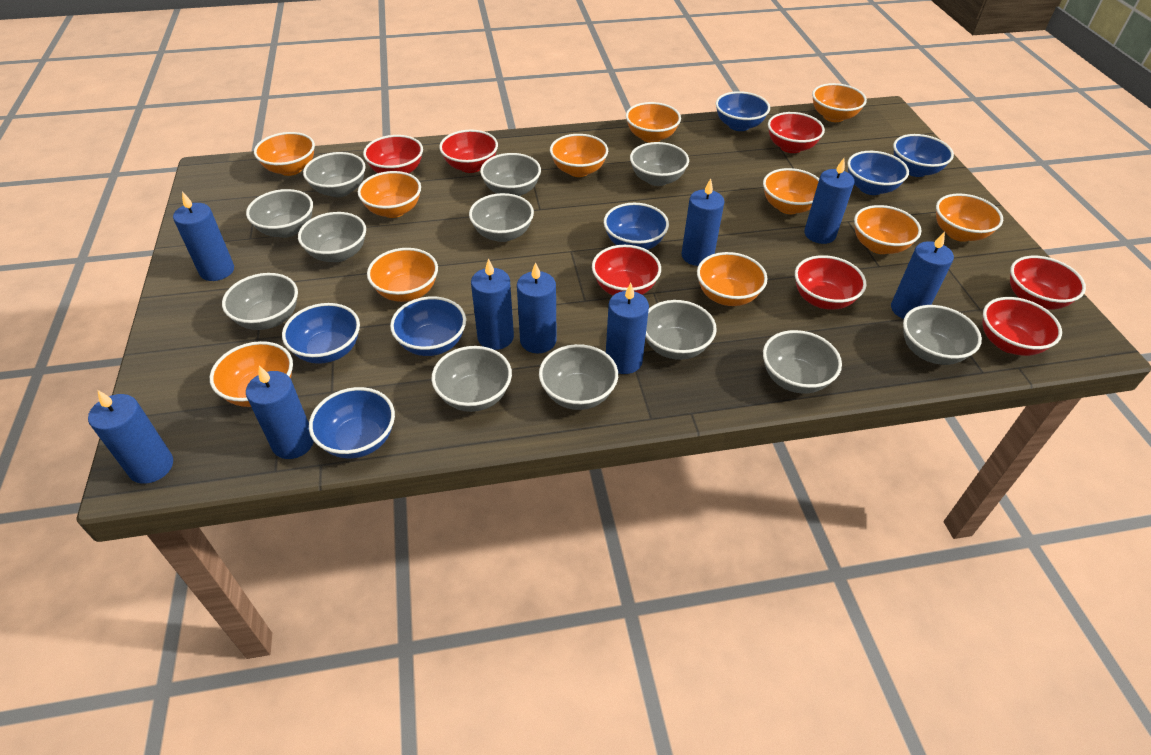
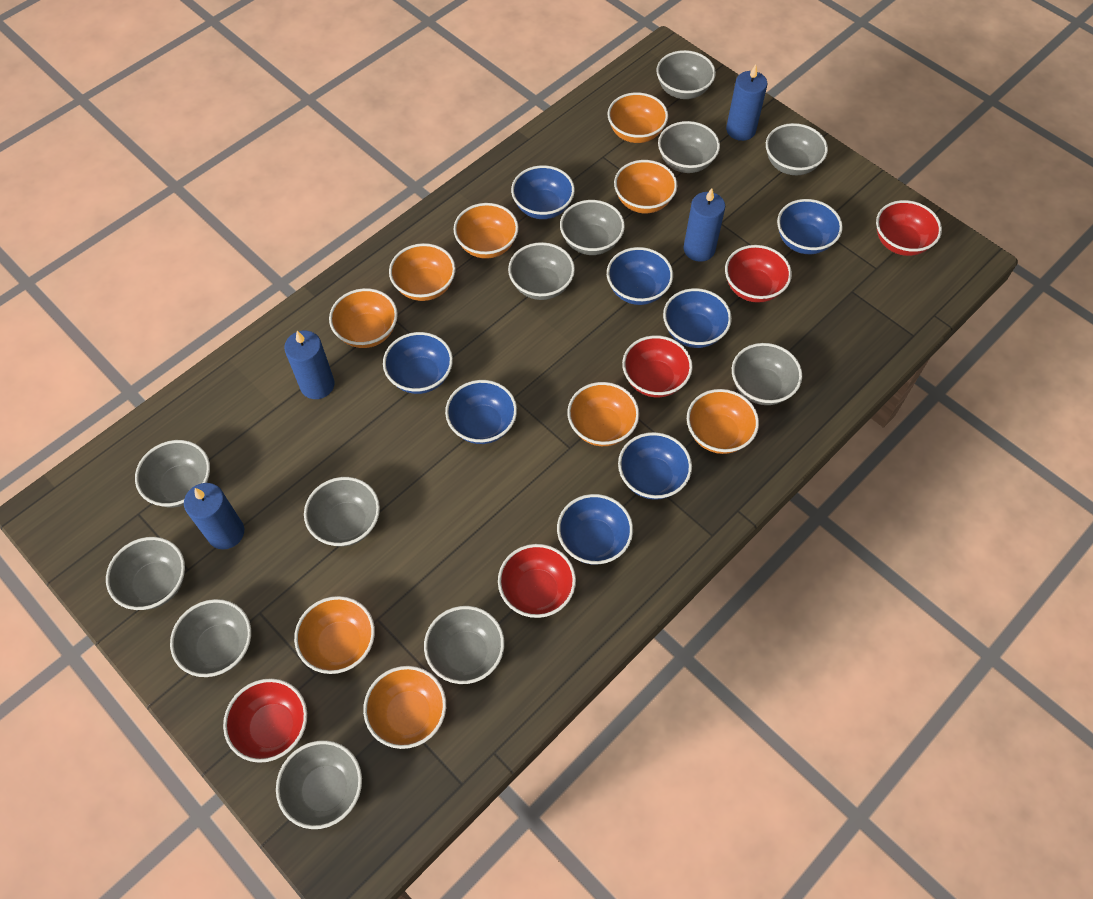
blue bowl: [282,303,360,364] [309,387,395,459] [390,296,466,356] [604,203,669,250] [716,91,770,131] [847,151,909,195] [893,134,954,177] = 7 -> [383,332,453,394] [445,380,517,444] [511,165,575,219] [557,494,633,565] [607,247,673,305] [618,432,692,500] [663,288,732,348] [777,199,843,254] = 8
blue candle: [88,390,173,484] [173,192,234,281] [246,366,314,459] [471,258,514,350] [517,262,557,354] [606,283,649,374] [681,178,724,266] [804,158,854,244] [891,232,954,319] = 9 -> [184,483,244,549] [284,331,335,399] [683,188,725,262] [726,64,767,141] = 4
orange bowl: [210,341,293,407] [254,132,315,176] [358,171,421,218] [367,248,438,302] [550,134,608,177] [626,102,681,143] [697,252,768,306] [763,168,819,214] [812,83,867,122] [854,205,922,254] [936,193,1003,242] = 11 -> [294,596,375,674] [329,288,398,348] [363,666,446,749] [389,243,456,301] [453,203,519,259] [567,382,639,446] [608,92,668,143] [614,160,677,213] [687,389,759,454] = 9
red bowl: [363,135,423,173] [439,130,498,173] [592,245,661,295] [768,112,825,153] [795,255,867,310] [983,297,1062,356] [1010,256,1086,310] = 7 -> [223,678,307,763] [498,544,576,618] [622,335,693,397] [725,245,792,303] [876,200,942,256] = 5

